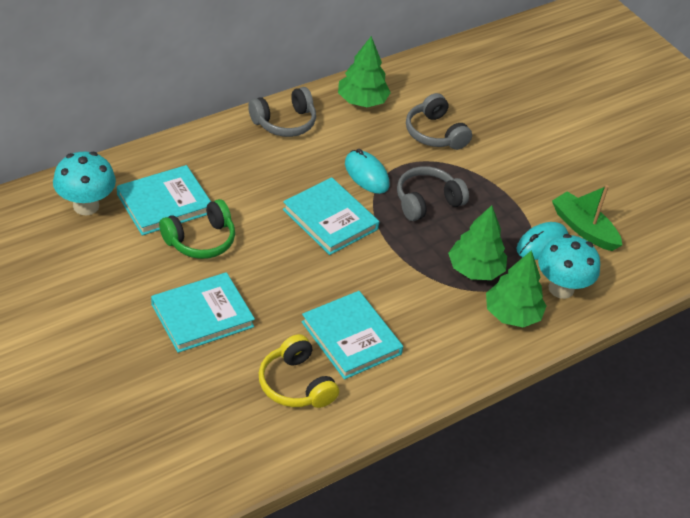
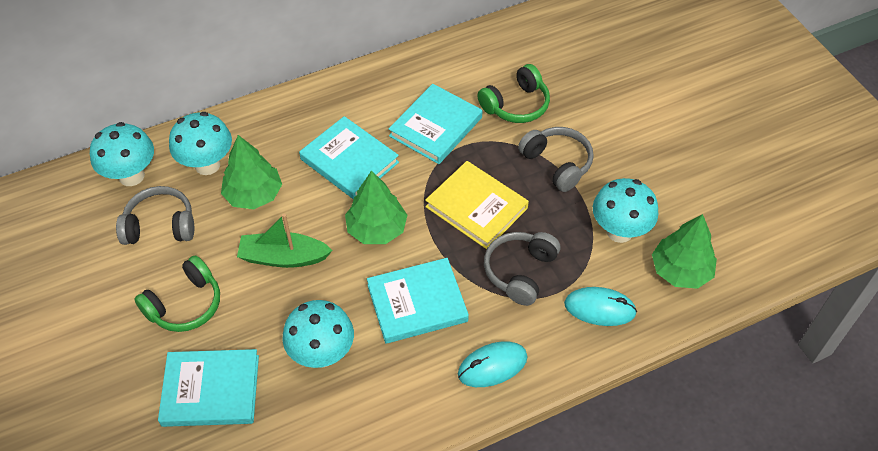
green headphones: [159,199,235,259] = 1 -> [134,255,220,332] [477,64,550,123] = 2
turquoise mushroom: [53,151,116,215] [538,234,600,299] = 2 -> [90,122,154,186] [169,112,232,175] [283,300,354,368] [593,178,658,243] = 4
yellow book: none = 0 -> [425,161,529,249] = 1
yellow headphones: [259,334,339,408] = 1 -> none = 0

